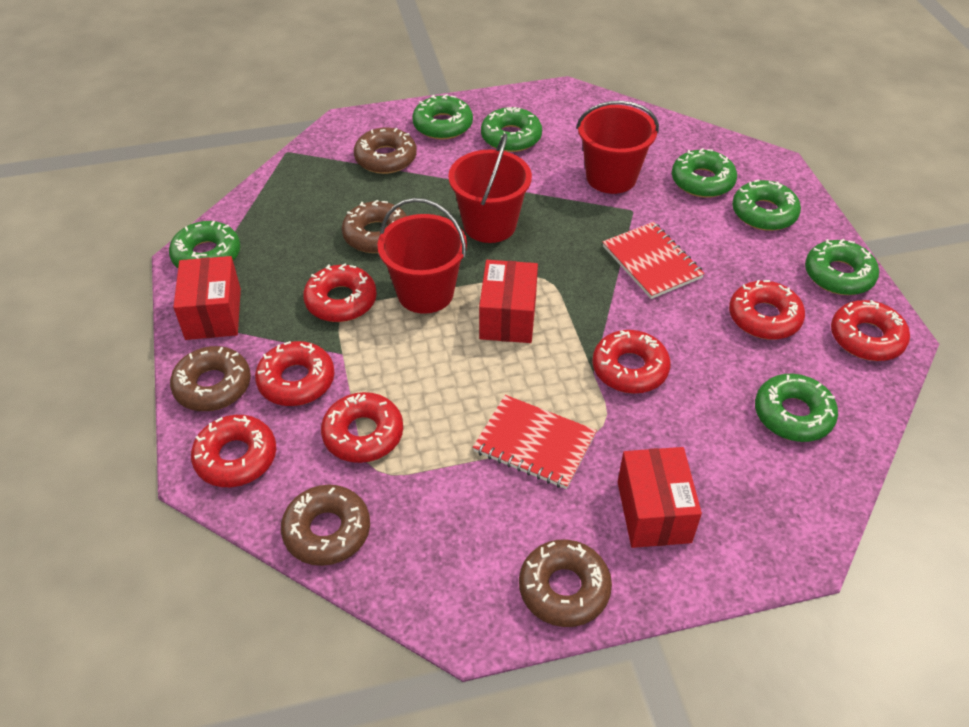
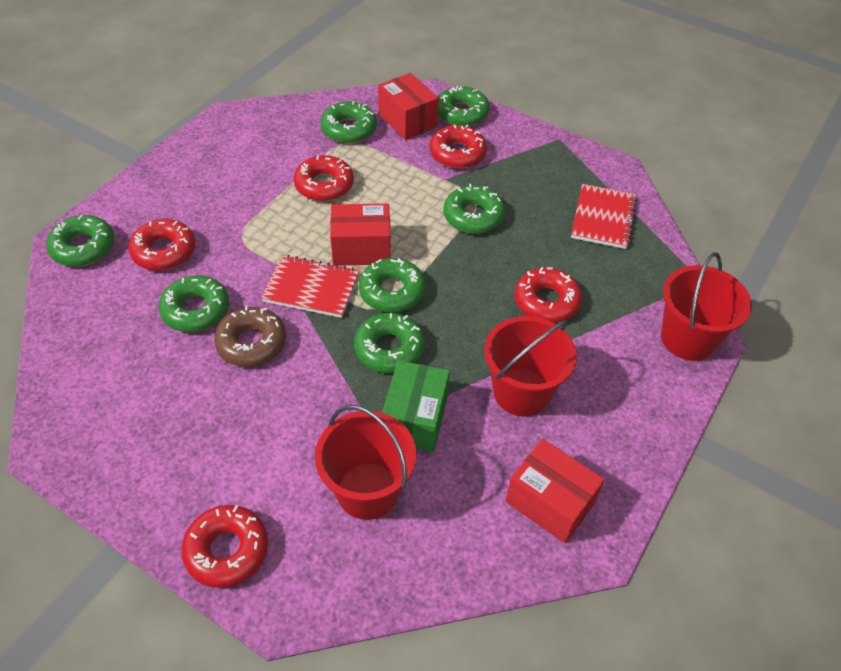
brown donut: [170,346,251,411] [281,485,370,566] [342,200,407,253] [354,127,417,174] [519,539,612,627] = 5 -> [214,306,286,367] = 1
green box: none = 0 -> [382,360,450,452] = 1
red donut: [191,415,276,487] [255,341,335,406] [303,264,377,322] [321,392,403,463] [592,330,670,394] [729,280,805,340] [831,300,910,361] = 7 -> [129,219,195,271] [181,505,268,588] [294,155,354,201] [430,125,487,168] [514,267,582,323] = 5

